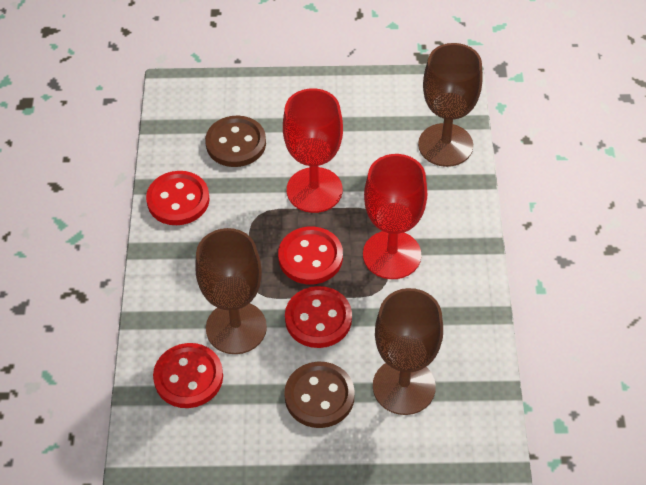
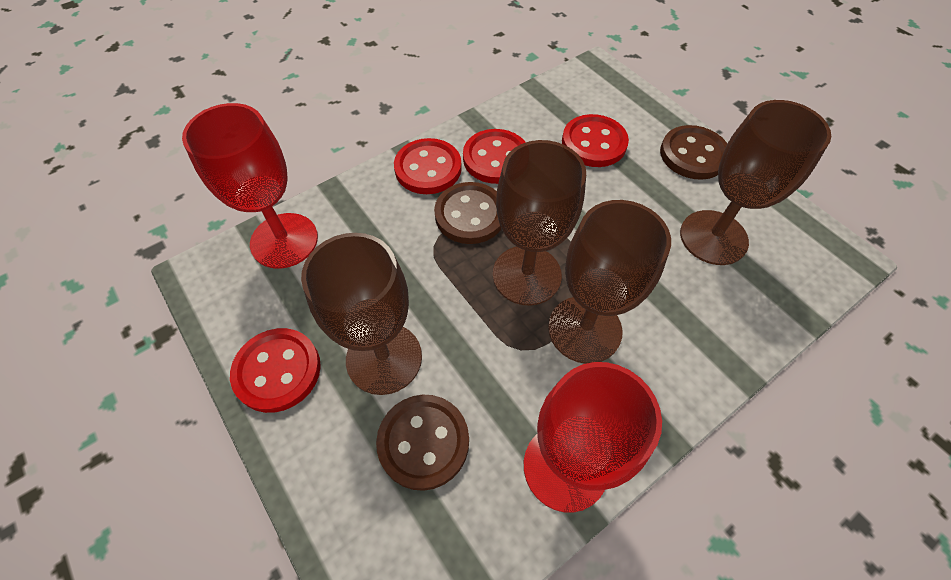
brown button: [205,116,266,167] [284,362,355,428] = 2 -> [376,395,469,491] [434,182,501,244] [660,125,727,180] = 3
brown goblet: [195,228,267,354] [373,288,443,415] [418,43,483,167] = 3 -> [301,233,422,395] [493,140,586,305] [548,200,671,364] [680,100,831,265] = 4

